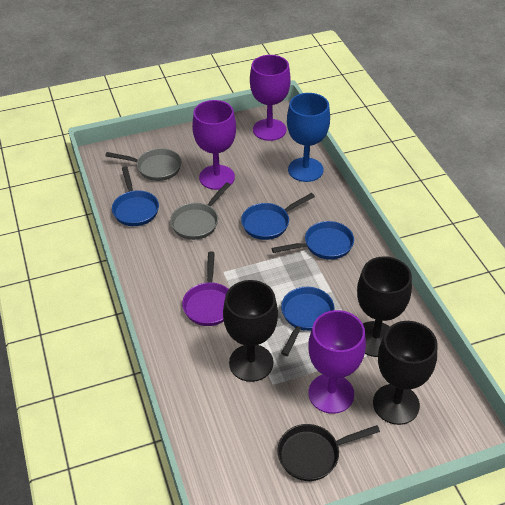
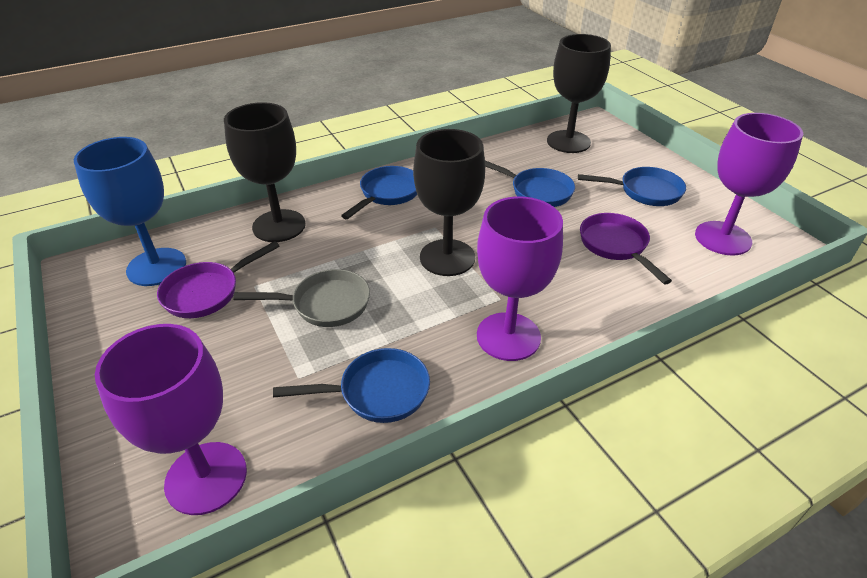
black pan: [277,424,380,481] = 1 -> none = 0
grey pan: [105,148,181,181] [170,182,230,240] = 2 -> [233,269,370,327] = 1
purple pan: [182,252,229,326] = 1 -> [157,241,280,318] [580,213,672,285] = 2

